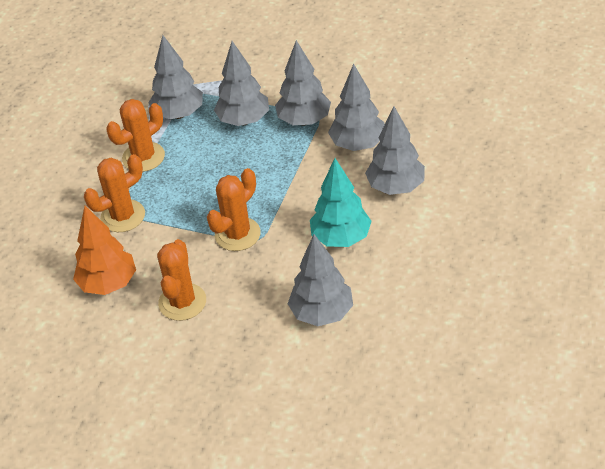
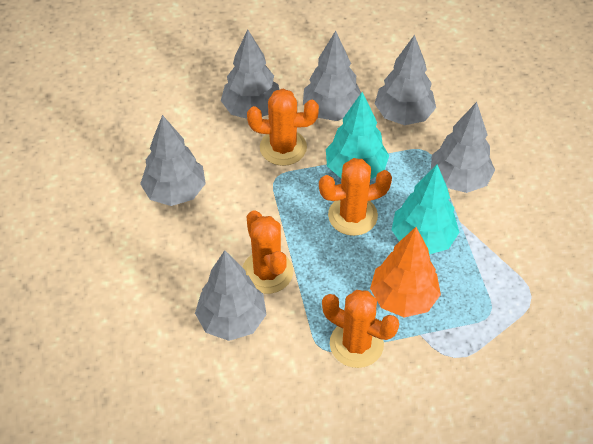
turquoise tree: [310,158,372,247] = 1 -> [326,92,389,179] [392,164,459,254] = 2

